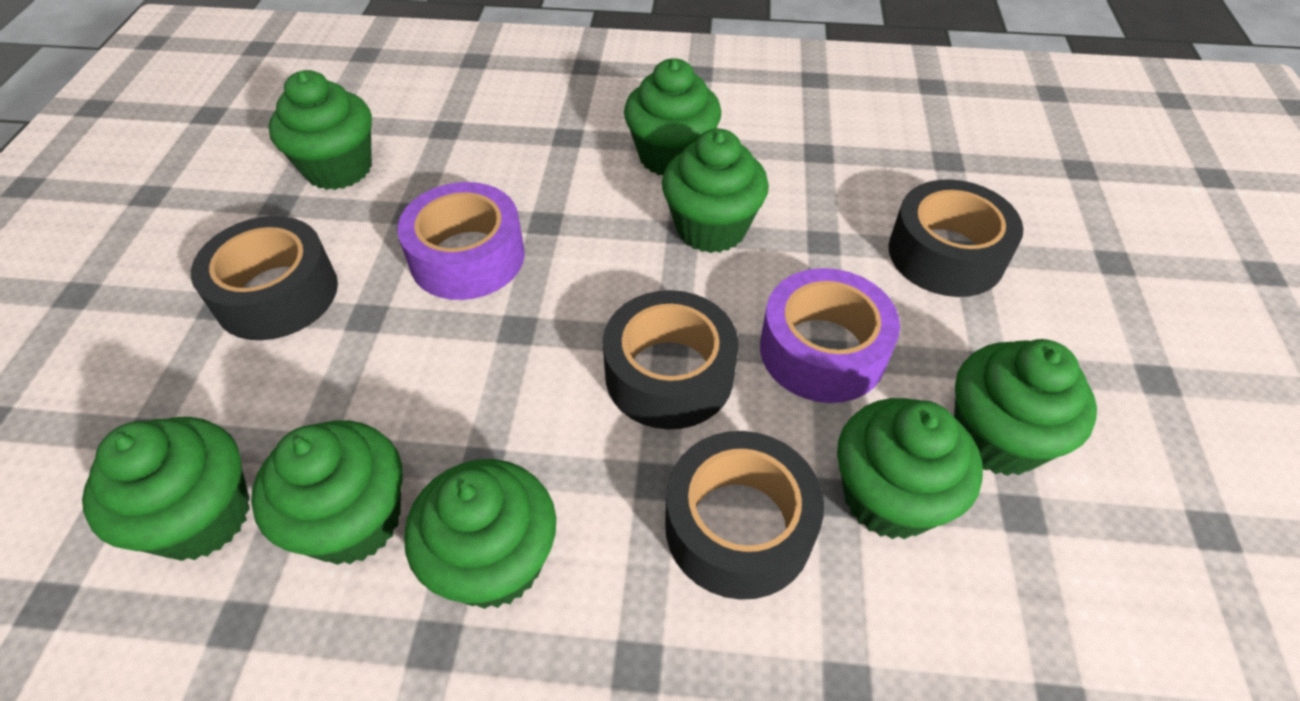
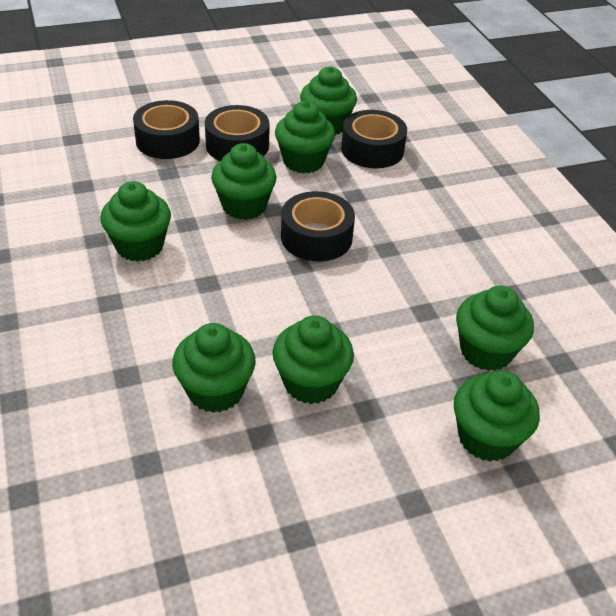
purple tape: [397,182,525,300] [760,268,900,403] = 2 -> none = 0

